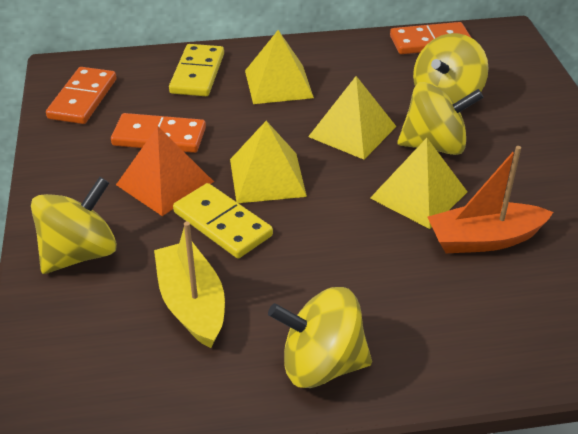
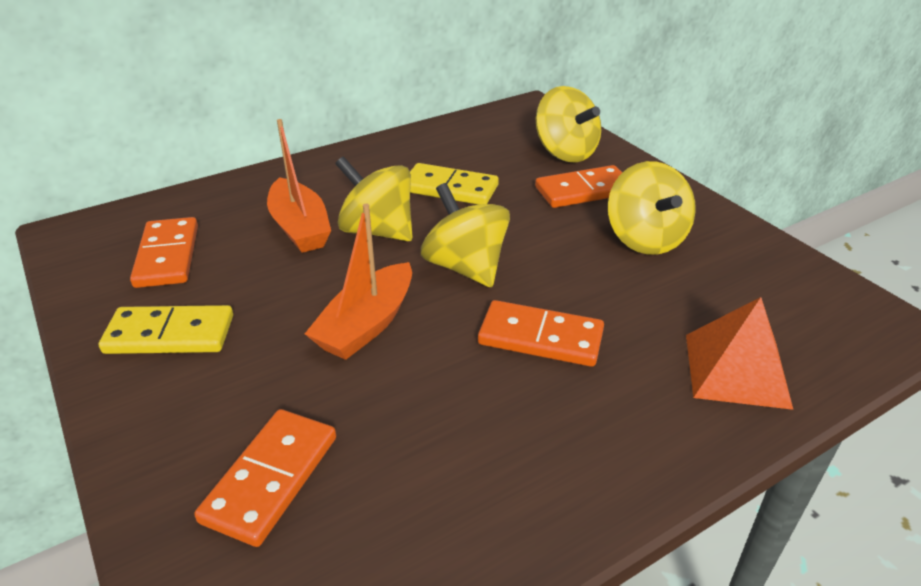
orange boat: [428,146,553,253] = 1 -> [267,119,331,253] [305,204,412,360] = 2
orange domino: [46,67,117,124] [111,113,206,153] [390,22,471,54] = 3 -> [130,217,198,288] [195,409,336,547] [478,300,604,367] [535,165,622,208] = 4
yellow boat: [154,222,225,348] = 1 -> none = 0
yellow pyramid: [230,121,307,203] [245,30,314,104] [308,76,397,159] [370,138,467,229] = 4 -> none = 0

